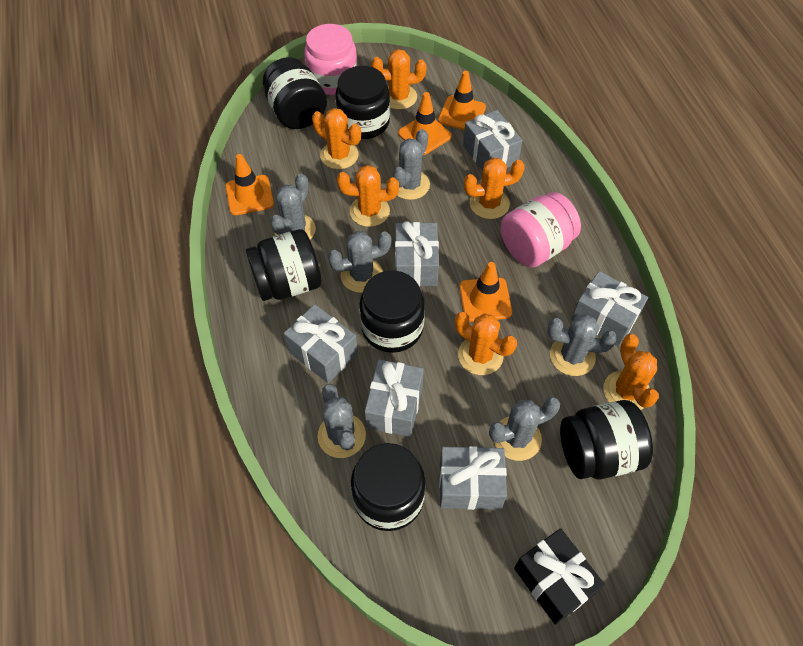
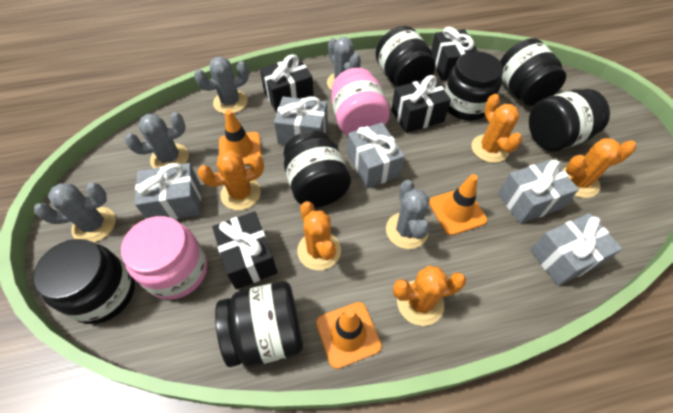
black gift: [514,528,605,625] = 1 -> [212,211,278,289] [260,54,314,112] [391,75,451,133] [431,27,478,81] = 4
black jar: [246,229,322,301] [263,57,327,129] [335,66,390,139] [351,443,426,531] [359,271,425,353] [560,400,653,479] = 6 -> [33,239,135,324] [215,281,303,367] [283,130,351,207] [376,26,436,86] [444,51,503,121] [500,38,566,105] [529,89,610,151] = 7
grey cactus: [270,174,316,240] [318,384,366,458] [328,231,392,293] [393,129,430,200] [489,397,560,461] [547,314,617,376] = 6 -> [34,183,116,243] [125,112,189,169] [194,56,249,114] [327,37,361,90] [386,180,430,249] = 5
grey gift: [284,304,358,383] [365,360,424,437] [395,221,439,287] [439,446,507,510] [463,110,523,171] [571,271,648,347] = 6 -> [135,163,201,220] [274,96,328,145] [347,122,405,188] [498,159,579,224] [530,213,623,286] = 5
orange cactus: [312,108,361,169] [337,165,399,227] [371,49,426,110] [455,312,517,375] [464,158,525,219] [604,334,659,410] = 6 -> [198,150,264,210] [297,201,341,270] [393,265,466,326] [472,94,522,163] [562,138,636,198] = 5
orange traffic cone: [225,154,274,215] [398,92,452,155] [438,71,486,130] [459,262,512,322] = 4 -> [219,110,262,166] [316,302,382,369] [429,174,487,235] = 3

